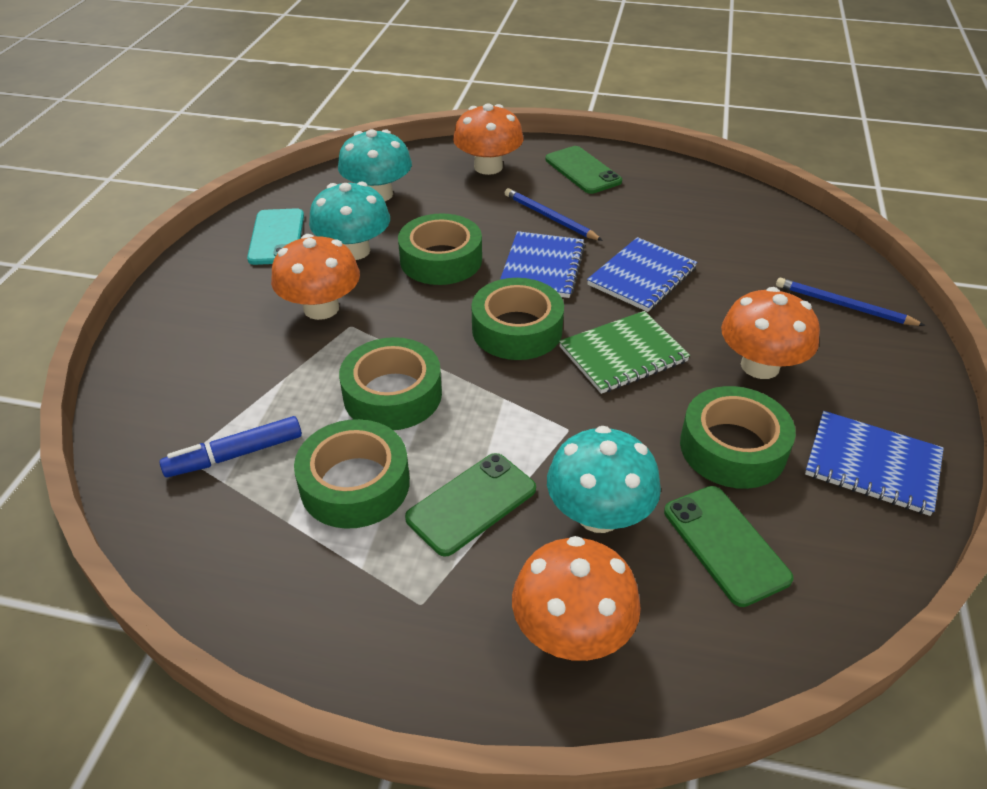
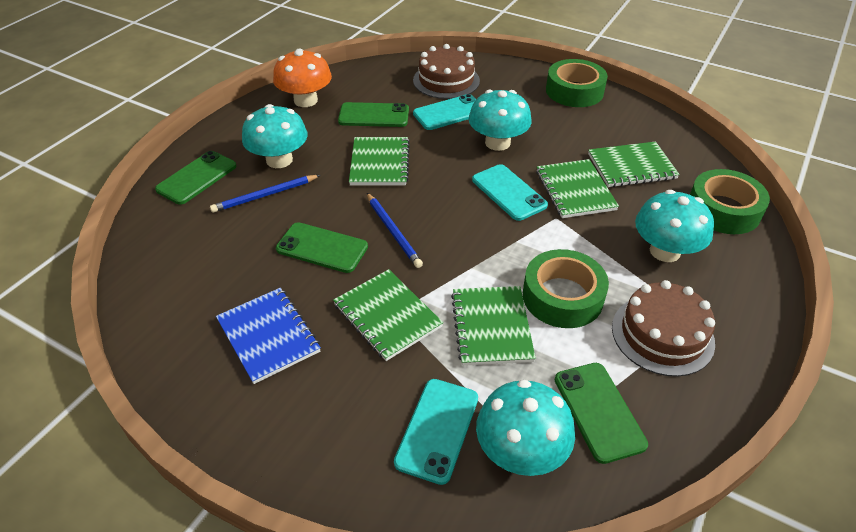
blue marker: [159,416,302,477] = 1 -> none = 0
blue notebook: [500,231,585,298] [587,237,697,312] [805,411,944,516] = 3 -> [216,288,321,384] = 1
brown cake: none = 0 -> [413,44,480,99] [612,280,715,377] = 2
green notebook: [559,311,690,394] = 1 -> [333,269,443,361] [349,137,410,186] [451,286,536,366] [536,159,619,218] [588,141,680,187] = 5
green phone: [405,453,536,557] [545,146,622,194] [664,486,794,607] = 3 -> [155,151,236,205] [276,222,368,273] [338,102,409,127] [555,363,648,464] = 4
green tape: [294,419,410,529] [339,337,442,430] [398,213,482,285] [471,278,564,360] [680,386,796,489] = 5 -> [523,249,609,328] [546,59,608,107] [690,169,770,234] = 3
orange mushroom: [271,234,360,320] [453,103,523,175] [512,536,641,661] [721,287,820,379] = 4 -> [273,48,332,107] = 1
turquoise mushroom: [309,182,390,260] [338,129,412,201] [547,426,661,533] = 3 -> [242,104,308,168] [469,90,532,151] [476,380,575,476] [635,190,714,262] = 4
turquoise phone: [247,208,304,265] = 1 -> [394,379,478,485] [413,94,476,130] [472,164,548,221] = 3

